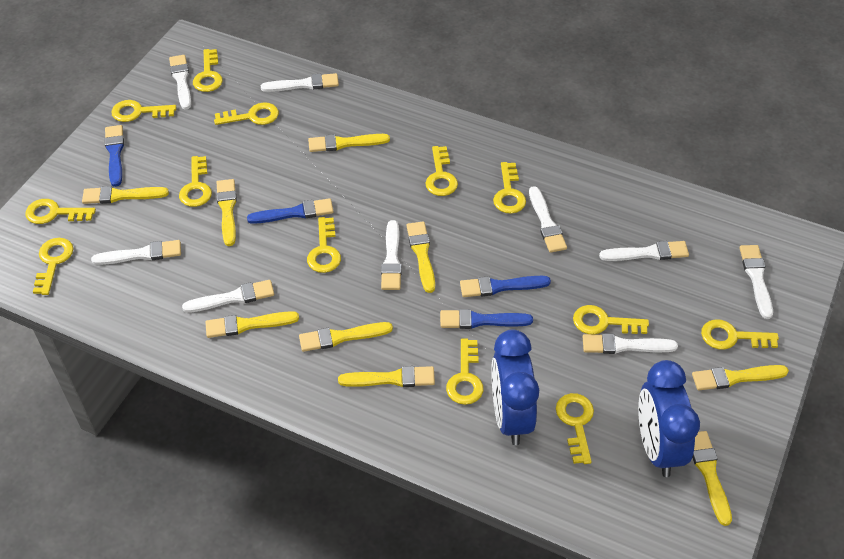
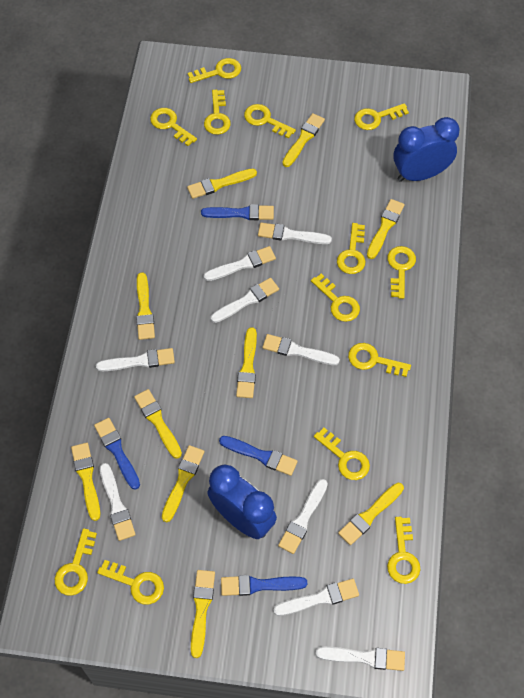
yellow brush: [82,186,169,204] [206,311,299,338] [216,179,237,246] [299,322,393,352] [308,134,390,152] [338,366,435,387] [406,221,435,293] [692,365,789,390] [692,431,732,526] = 9 -> [71,443,100,521] [134,389,182,459] [136,272,155,340] [162,445,204,522] [187,169,257,199] [191,570,215,658] [236,327,257,398] [282,113,325,167] [338,483,404,545] [367,199,405,259] = 10

